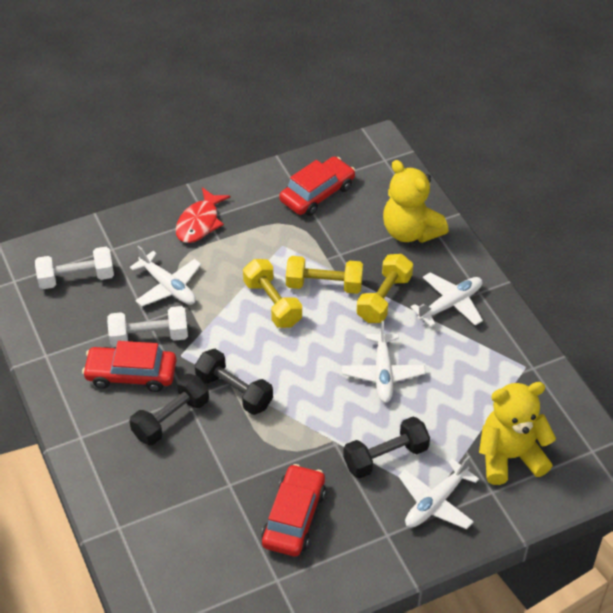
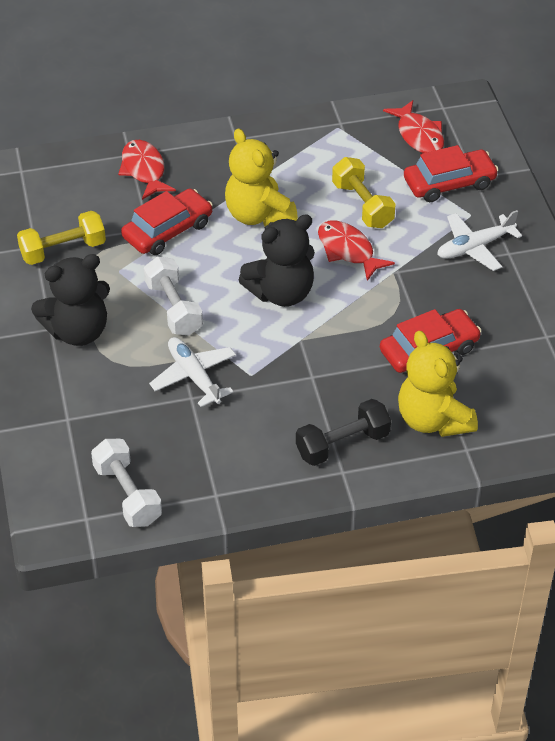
black dumbbell: [129,374,209,445] [195,349,273,415] [343,417,430,478] = 3 -> [296,399,391,466] = 1
black teddy bear: none = 0 -> [31,254,110,346] [238,214,315,307] = 2
red fish: [175,187,230,243] = 1 -> [118,140,176,200] [318,221,395,281] [383,100,444,153] = 3
white plane: [130,246,201,306] [342,321,426,403] [398,455,479,529] [410,272,483,327] = 4 -> [149,337,236,407] [437,210,522,271] = 2
yellow dumbbell: [243,259,302,328] [286,256,363,294] [357,254,413,323] = 3 -> [17,211,106,265] [332,157,396,228] = 2

